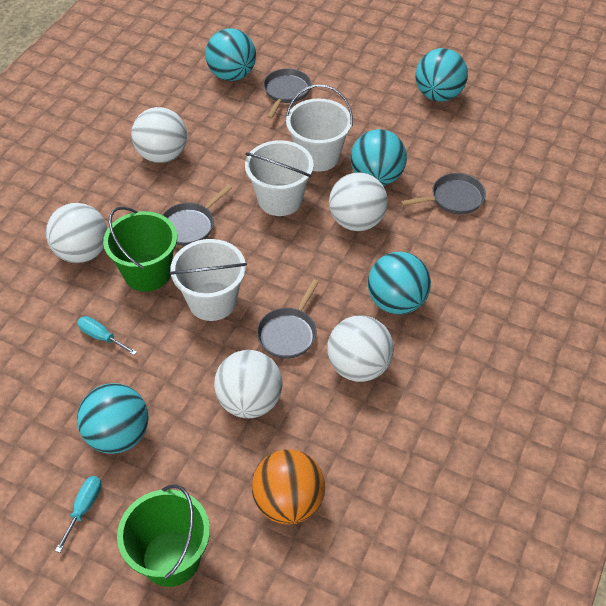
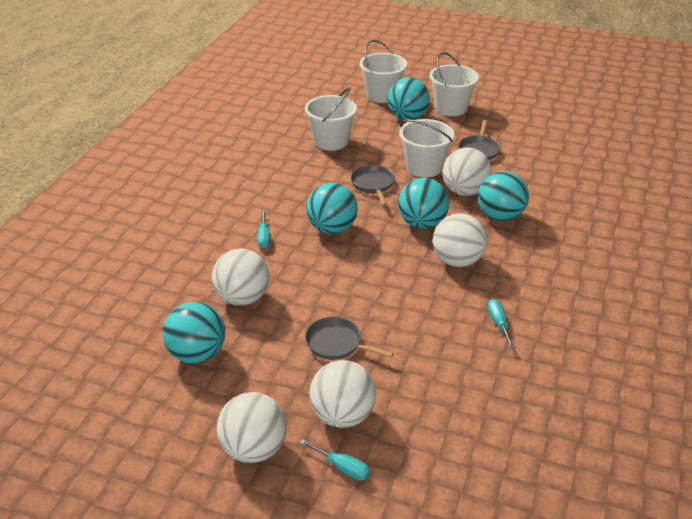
green bucket: [103,207,177,292] [117,484,210,587] = 2 -> none = 0
grey pan: [163,185,232,246] [257,279,319,359] [263,68,311,119] [401,173,486,214] = 4 -> [305,317,394,360] [351,165,395,205] [458,120,501,160] = 3
orange ball: [252,449,325,524] = 1 -> none = 0
turquoise screwdriver: [55,476,102,553] [77,316,137,355] = 2 -> [258,210,270,248] [300,439,370,480] [488,299,515,348] = 3
white bucket: [169,239,247,321] [245,140,314,216] [286,85,353,172] = 3 -> [305,87,357,151] [360,40,407,103] [399,119,454,178] [429,52,479,116] = 4

